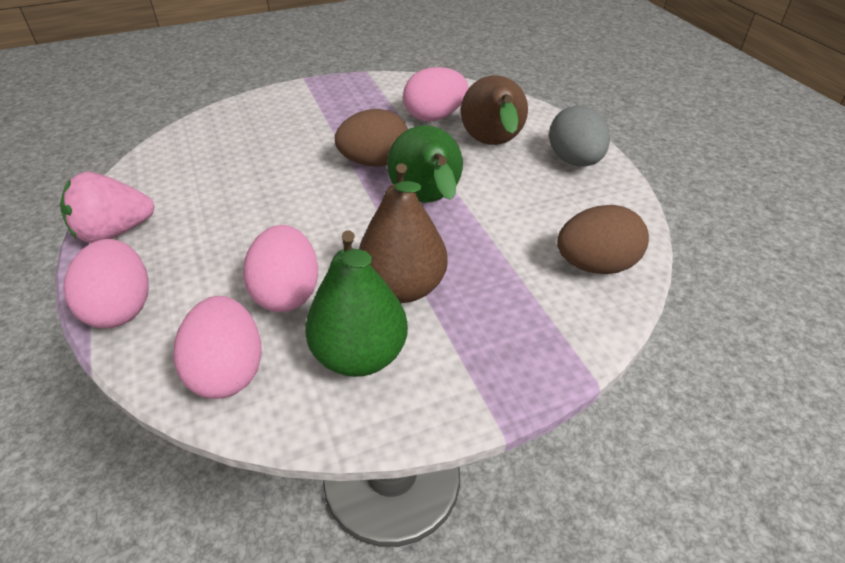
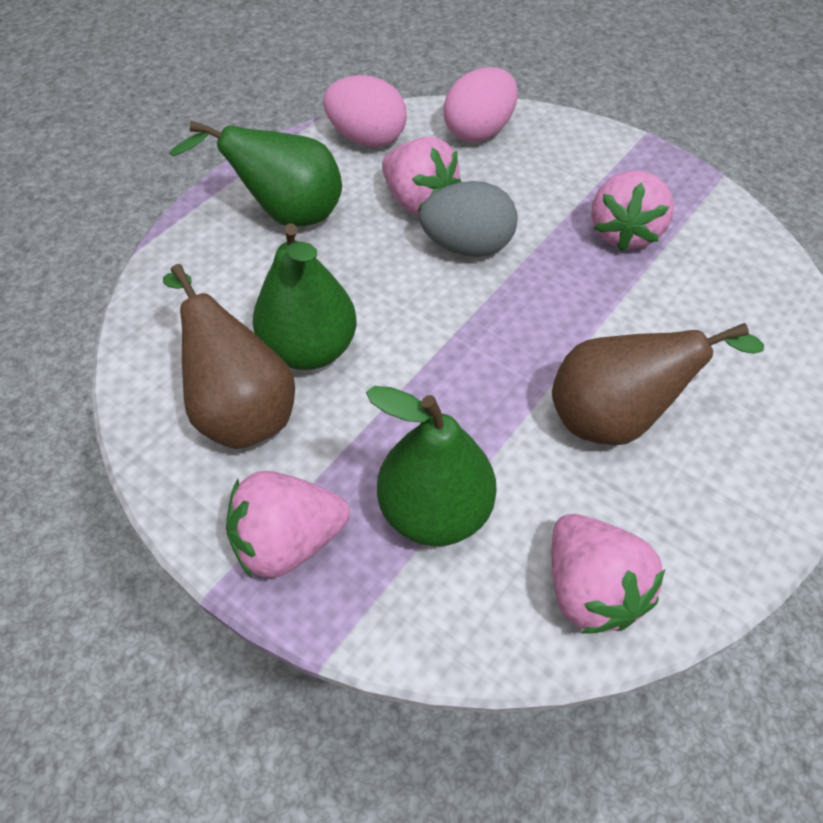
brown egg: [335,109,408,167] [557,205,649,274] = 2 -> none = 0
green pear: [305,230,408,377] [387,125,463,203] = 2 -> [169,121,342,227] [252,223,356,370] [366,386,496,546] = 3
pink egg: [63,239,149,328] [174,296,262,399] [243,225,318,312] [403,67,468,121] = 4 -> [323,75,407,147] [443,67,518,142] = 2
pink strawberry: [60,172,154,243] = 1 -> [226,471,350,578] [382,137,461,216] [552,514,665,634] [591,170,674,251] = 4

